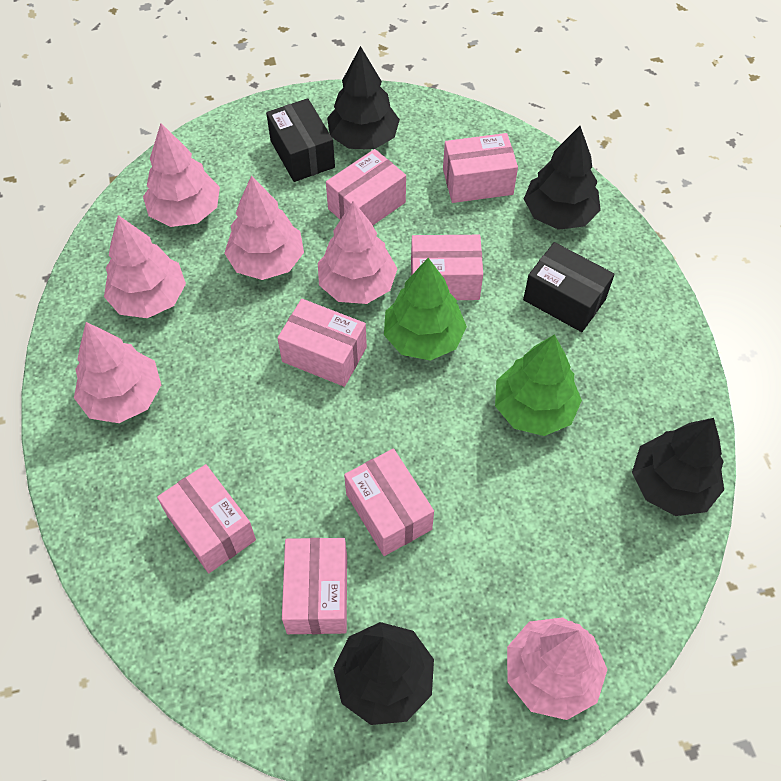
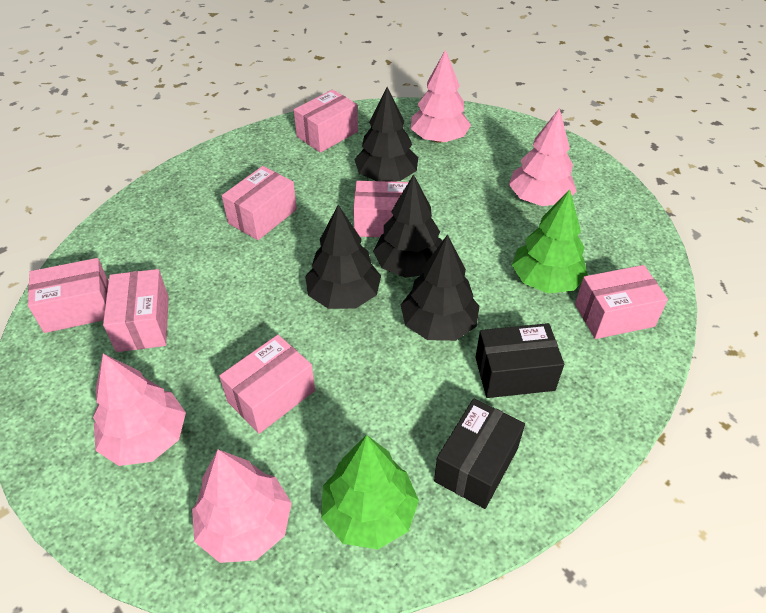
pink tree: [74,322,161,423] [104,215,186,318] [143,123,220,227] [224,176,304,280] [318,201,398,304] [507,617,607,720] = 6 -> [93,354,186,466] [192,449,292,563] [411,49,471,143] [509,108,577,206] = 4

